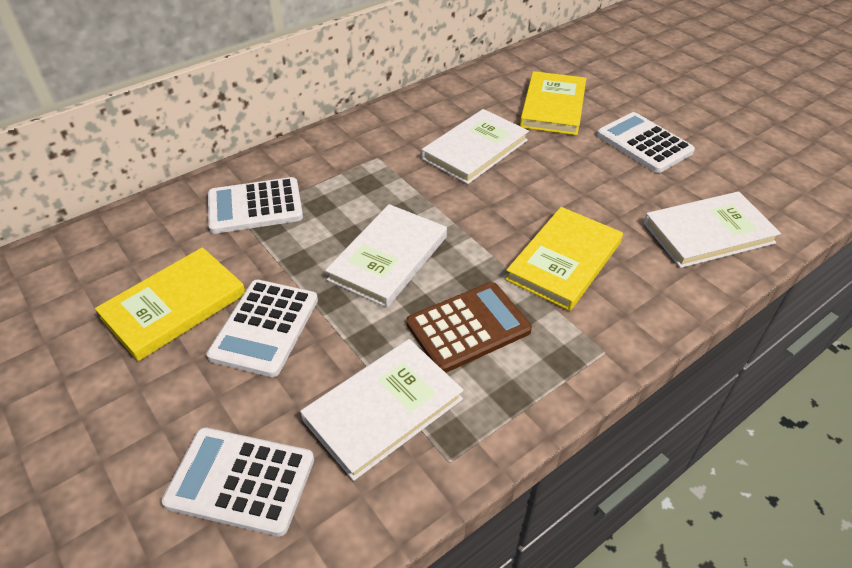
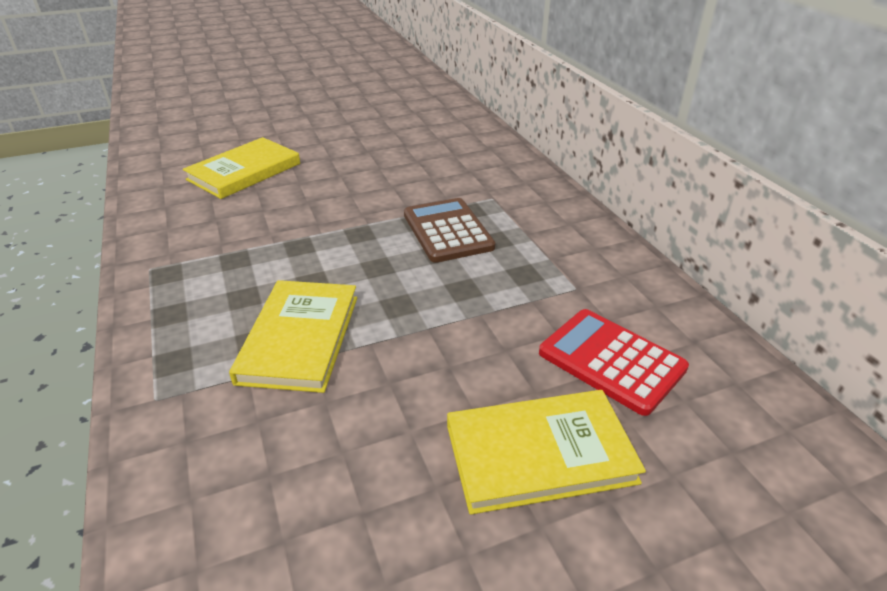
red calculator: none = 0 -> [539,309,689,416] = 1
white book: [300,339,464,481] [325,204,447,308] [422,109,529,184] [644,191,781,268] = 4 -> none = 0
white calculator: [162,427,314,537] [207,280,318,377] [208,177,303,234] [597,112,695,173] = 4 -> none = 0

